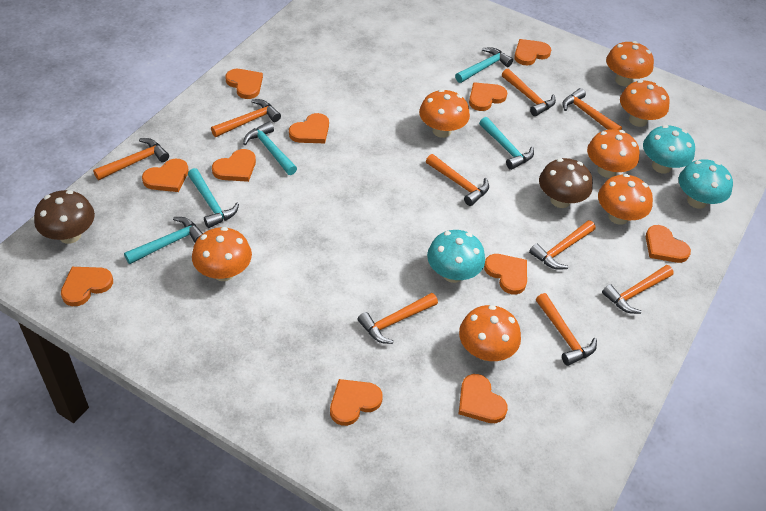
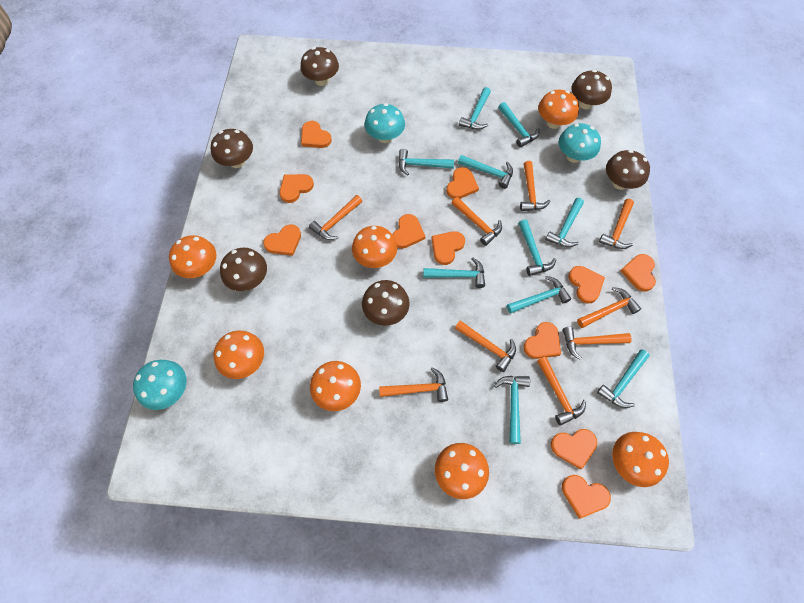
brown mushroom: [34,190,95,244] [539,158,593,208] = 2 -> [211,129,253,168] [220,248,267,291] [300,47,339,86] [362,280,410,326] [571,70,612,110] [606,150,650,190] = 6
turquoise hammer: [124,217,203,264] [188,168,239,228] [243,122,297,175] [455,47,513,83] [479,117,534,170] = 5 -> [399,149,454,176] [423,258,485,288] [458,155,513,189] [459,87,491,130] [494,376,530,444] [498,102,540,148] [507,276,571,314] [519,219,556,276] [545,198,584,247] [597,350,650,408] = 10

